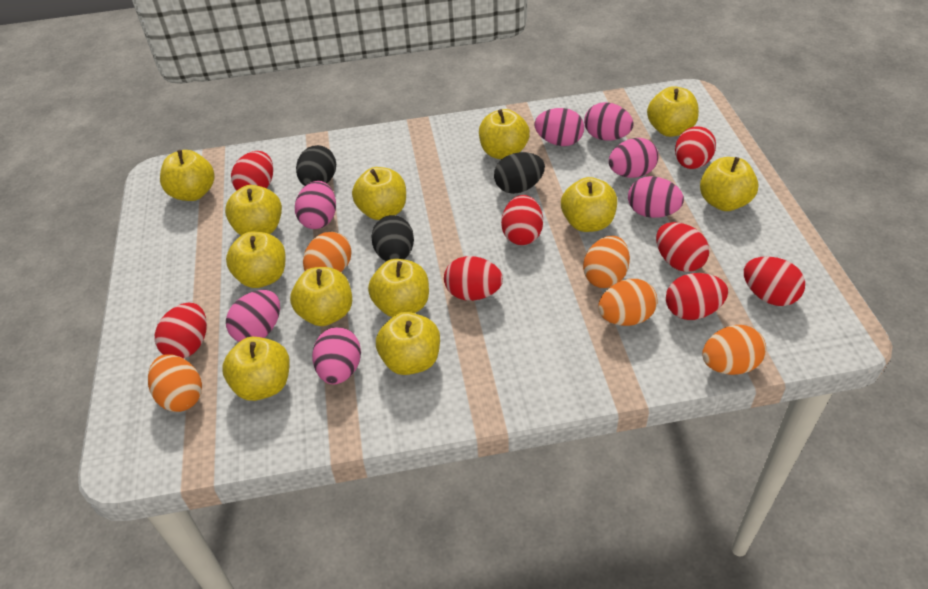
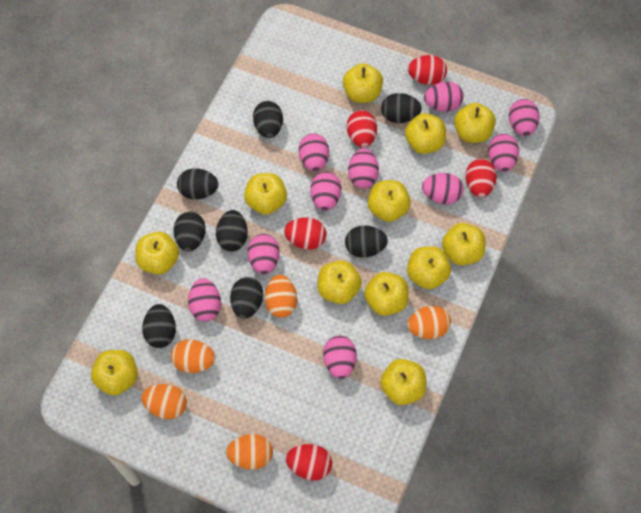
black egg: [296,145,336,186] [372,215,414,261] [494,152,545,194] = 3 -> [142,304,176,348] [173,212,206,251] [177,168,218,200] [216,210,248,252] [230,277,263,319] [253,101,283,138] [345,225,388,258] [381,93,422,123] = 8
pink egg: [226,290,280,342] [295,181,336,229] [312,327,361,384] [535,108,584,146] [584,102,634,141] [609,138,659,178] [628,176,684,218] = 7 -> [188,278,221,321] [248,234,280,274] [299,133,329,171] [310,172,341,211] [323,336,357,379] [348,148,379,188] [422,173,464,204] [424,81,464,112] [488,134,519,172] [509,99,540,136] = 10
red egg: [155,302,207,358] [231,151,273,191] [444,256,503,301] [501,195,543,245] [656,222,709,272] [666,273,728,320] [675,126,716,169] [744,257,805,306] = 8 -> [284,217,326,250] [286,444,332,480] [347,110,377,148] [408,55,447,85] [465,159,497,197] = 5

